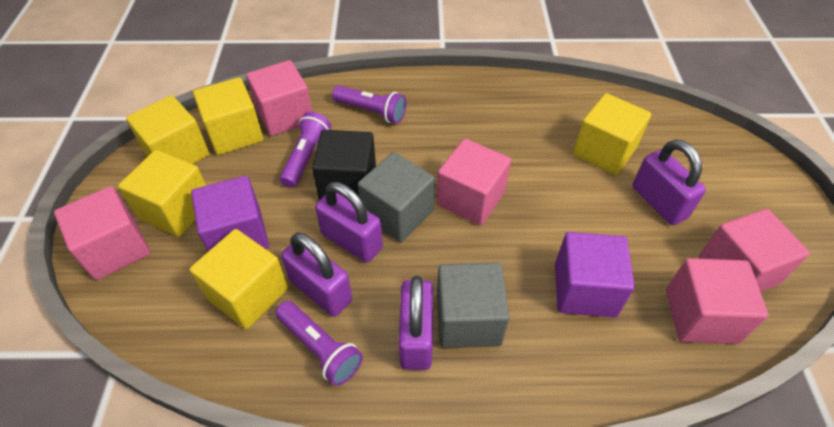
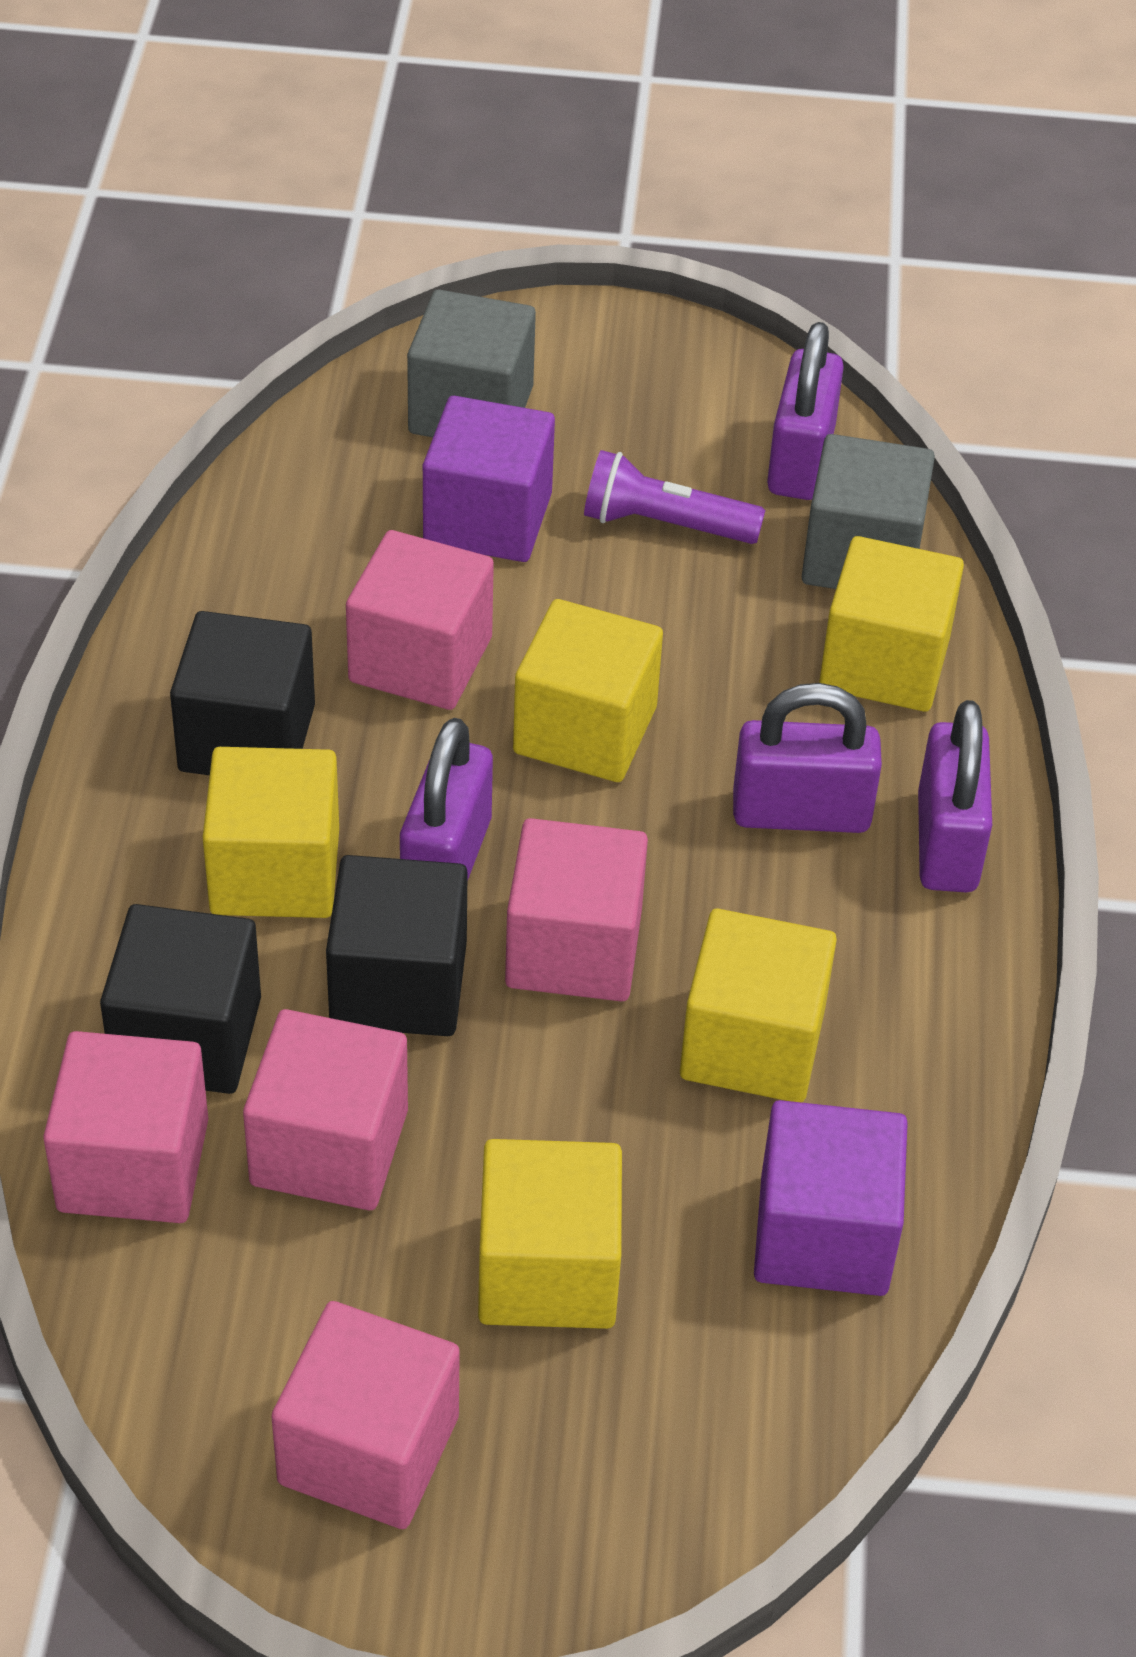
black cube: [312,130,376,200] = 1 -> [100,904,261,1094] [170,611,315,775] [326,855,468,1036] = 3
purple flashlight: [276,301,363,386] [280,111,331,188] [332,86,407,124] = 3 -> [584,450,765,544] = 1

